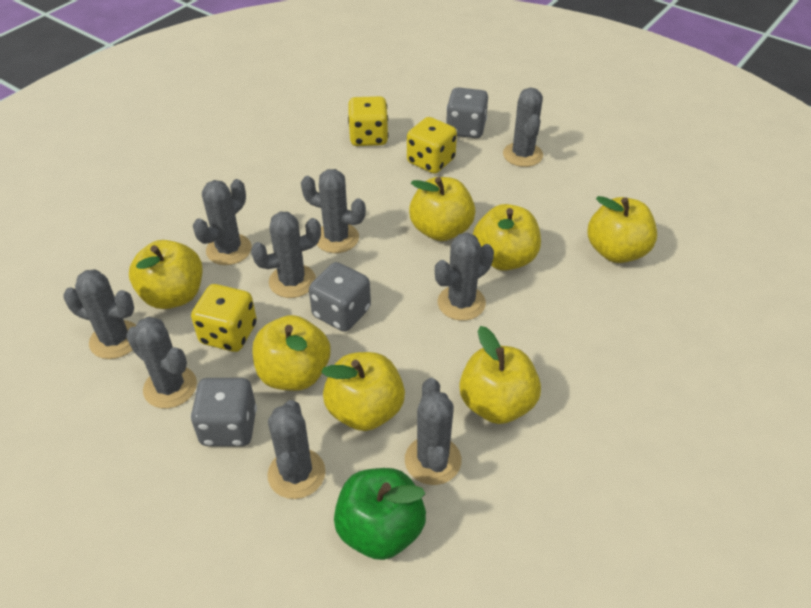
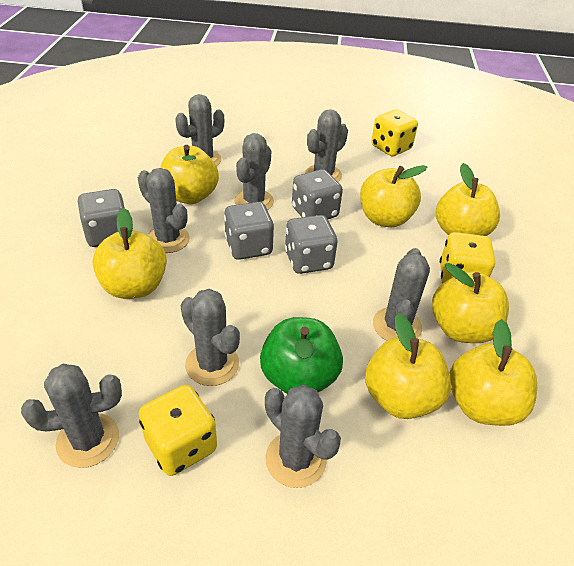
grey cactus: [63,269,136,359] [126,317,197,408] [193,179,252,265] [251,212,321,298] [267,400,326,499] [301,169,366,253] [405,378,461,485] [435,233,494,321] [503,88,543,167] = 9 -> [21,364,122,468] [138,168,190,253] [175,94,224,166] [181,289,240,386] [234,133,274,210] [265,385,341,488] [305,109,348,182] [373,248,430,341] = 8
grey dice: [191,378,257,446] [309,262,371,332] [446,87,488,138] = 3 -> [77,189,125,247] [224,202,274,260] [285,215,338,274] [292,169,343,219] = 4

